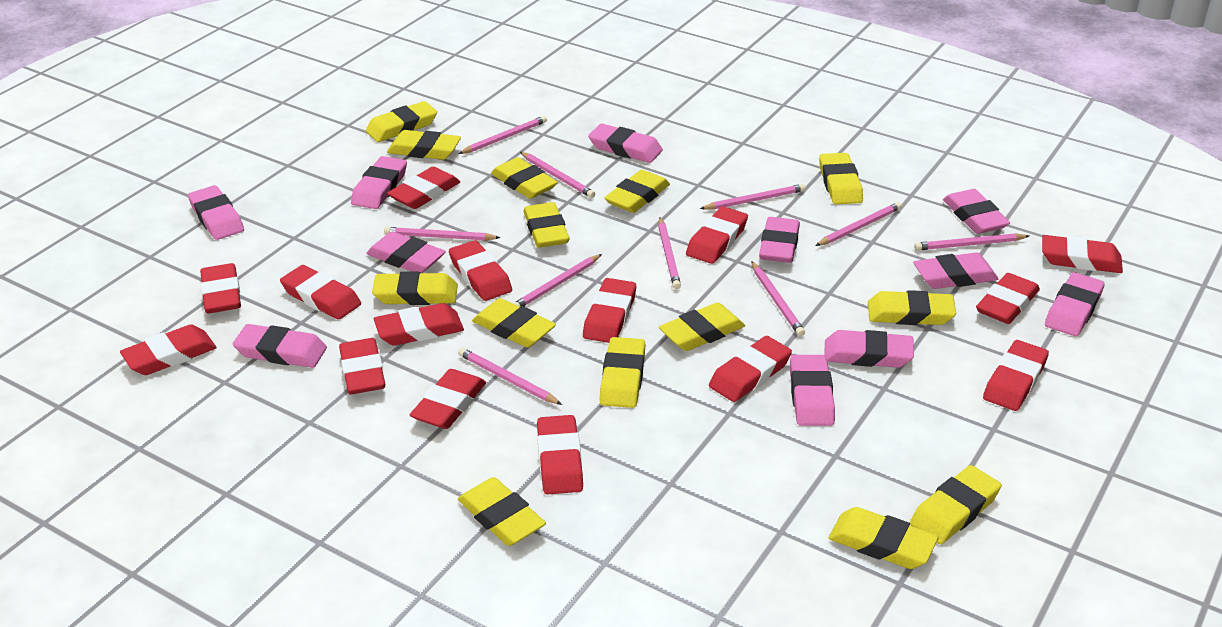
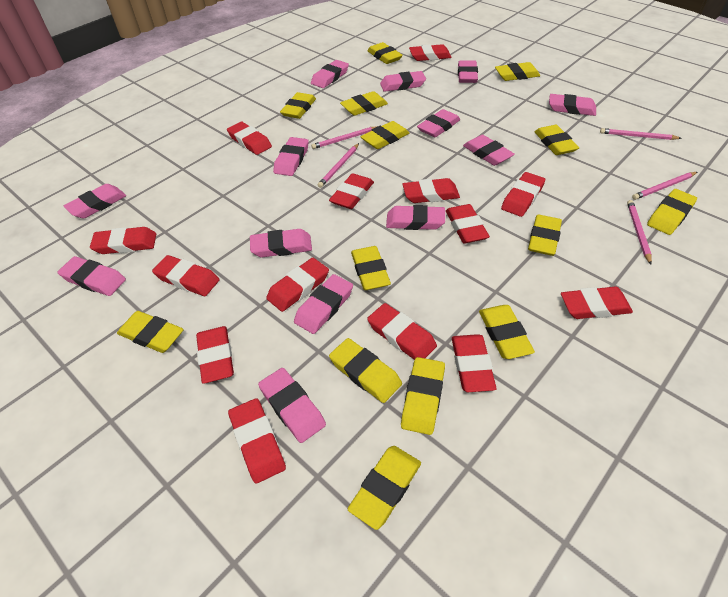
pink eraser: [188,185,244,240] [233,324,327,368] [351,156,407,209] [366,232,446,273] [588,124,663,163] [759,217,800,263] [790,355,835,426] [824,330,914,368] [913,252,998,289] [943,189,1010,234] [1045,272,1105,336] = 11 -> [58,256,126,296] [64,184,126,219] [250,229,312,257] [258,368,326,443] [273,137,309,176] [294,274,353,334] [311,60,349,88] [380,71,426,92] [386,205,445,230] [417,109,460,137] [458,60,478,83] [463,135,515,166] [549,94,596,116] = 13
pink pencil: [384,227,501,241] [458,116,547,154] [458,348,562,405] [513,254,602,307] [520,152,595,198] [658,218,681,289] [700,184,806,210] [751,261,805,336] [815,202,902,246] [914,233,1029,251] = 10 -> [311,126,378,149] [318,143,359,188] [600,128,682,140] [627,200,652,264] [632,172,697,200] = 5
red eraser: [120,324,217,375] [200,263,241,314] [280,265,361,320] [339,338,385,394] [374,303,464,346] [387,166,460,209] [410,369,486,429] [449,240,512,301] [537,415,583,495] [583,278,636,343] [686,206,748,264] [709,336,792,402] [976,273,1040,324] [983,340,1049,411] [1042,235,1123,273] = 15 -> [90,227,156,254] [152,255,219,296] [196,326,234,384] [227,122,272,155] [228,398,286,484] [266,258,329,312] [329,173,374,209] [367,303,437,360] [402,178,460,203] [409,44,452,61] [446,204,490,243] [452,334,496,392] [501,172,545,217] [561,287,633,319] = 14

